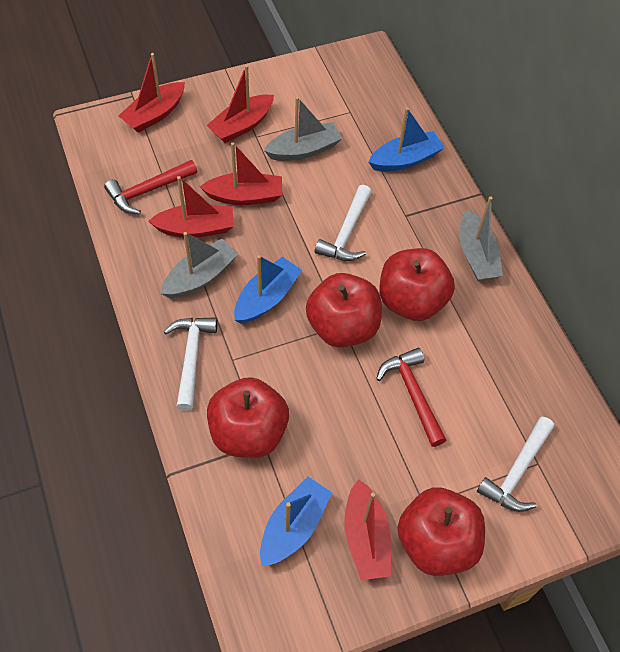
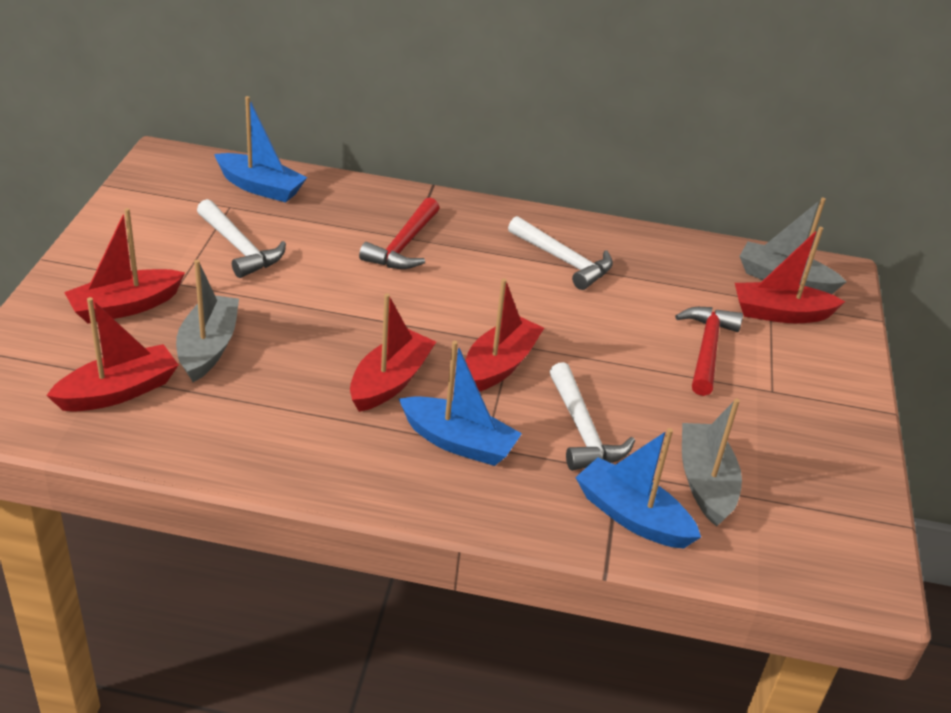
red apple: [207,377,289,458] [306,273,382,347] [380,248,455,321] [398,488,485,576] = 4 -> none = 0

